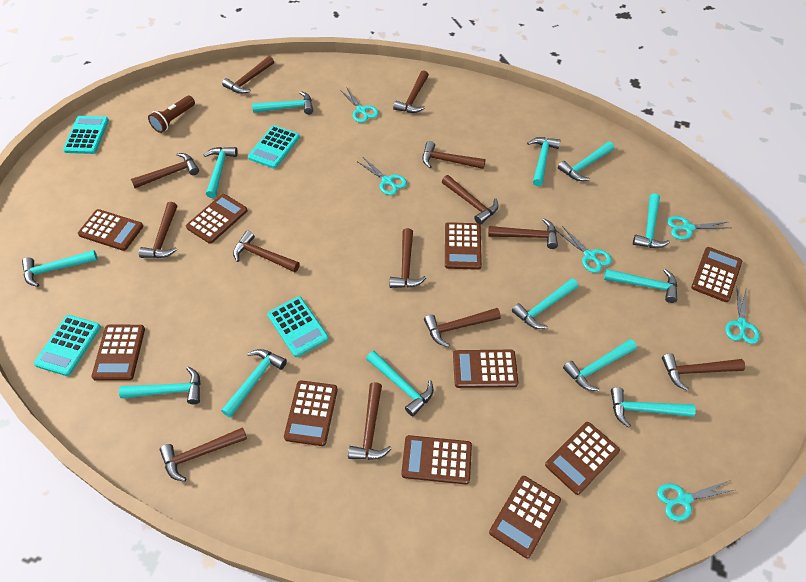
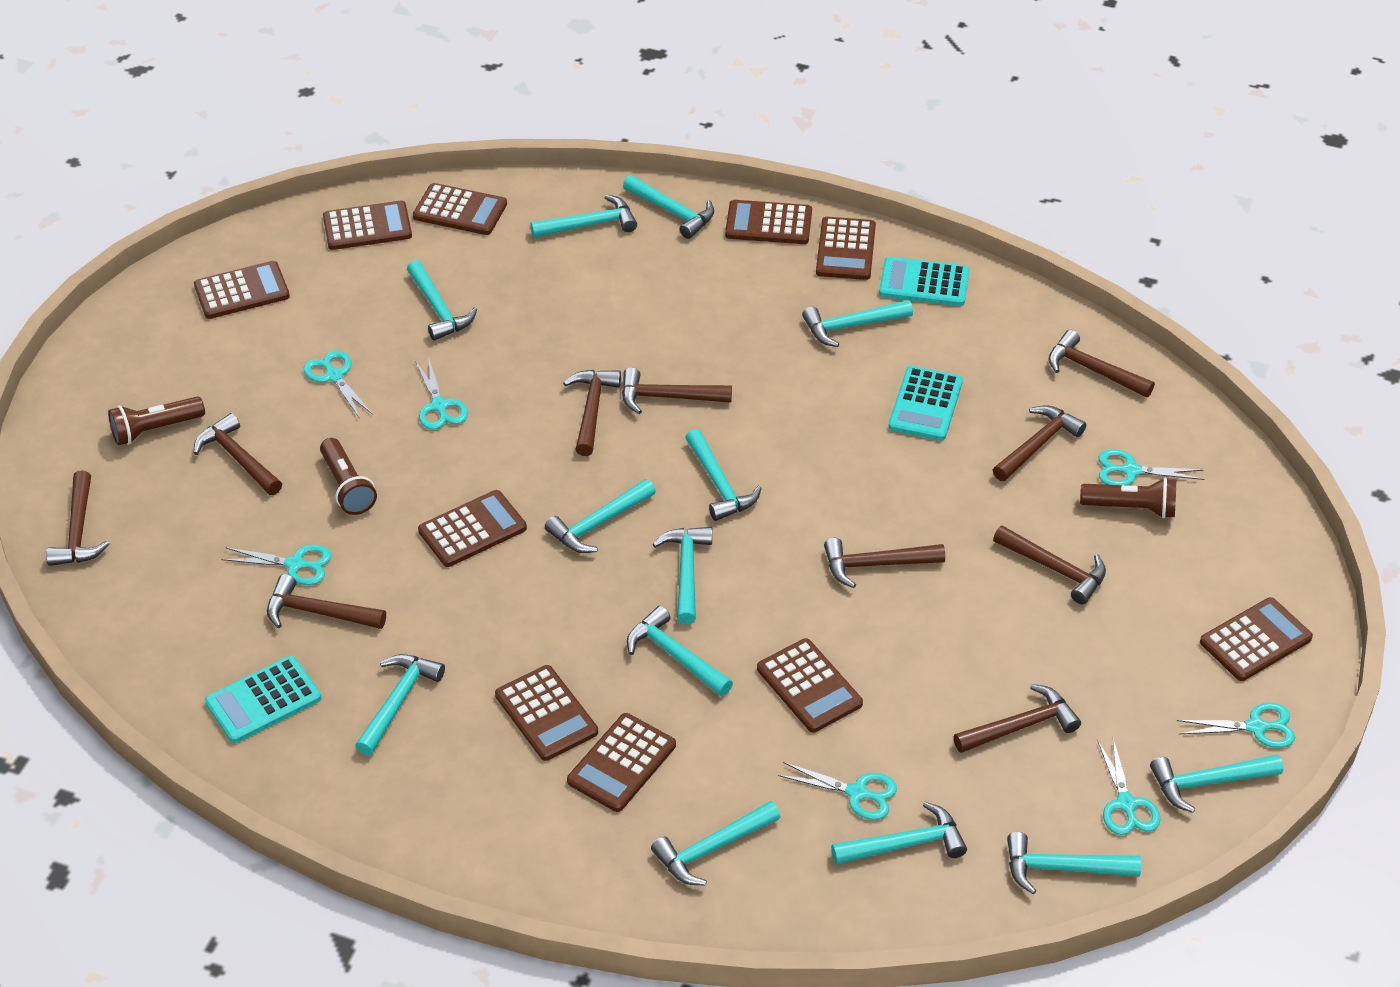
brown flashlight: [148,96,195,133] = 1 -> [108,396,205,446] [320,438,377,515] [1080,477,1176,519] = 3
brown hammer: [131,153,199,188] [139,202,177,258] [160,427,247,482] [222,56,274,94] [233,231,300,272] [348,382,392,460] [389,228,426,288] [393,70,429,113] [422,141,486,169] [424,308,501,347] [442,175,498,225] [488,218,558,249] [662,353,745,391] = 13 -> [46,470,109,566] [194,413,282,495] [267,574,386,629] [563,370,621,456] [622,367,732,414] [824,538,945,588] [953,684,1081,753] [993,405,1087,481] [993,525,1106,604] [1048,330,1155,398] = 10
turquoise calculator: [34,315,101,376] [63,116,109,154] [248,125,300,169] [267,296,329,357] = 4 -> [205,656,322,743] [879,257,970,306] [888,366,963,441] = 3
turquoise scissors: [340,87,379,123] [358,157,407,195] [557,226,612,273] [657,480,734,521] [667,216,730,240] [725,287,760,344] = 6 -> [221,545,332,585] [304,350,373,418] [415,357,468,430] [778,762,897,820] [1097,738,1161,835] [1099,449,1204,485] [1177,703,1295,748] = 7

